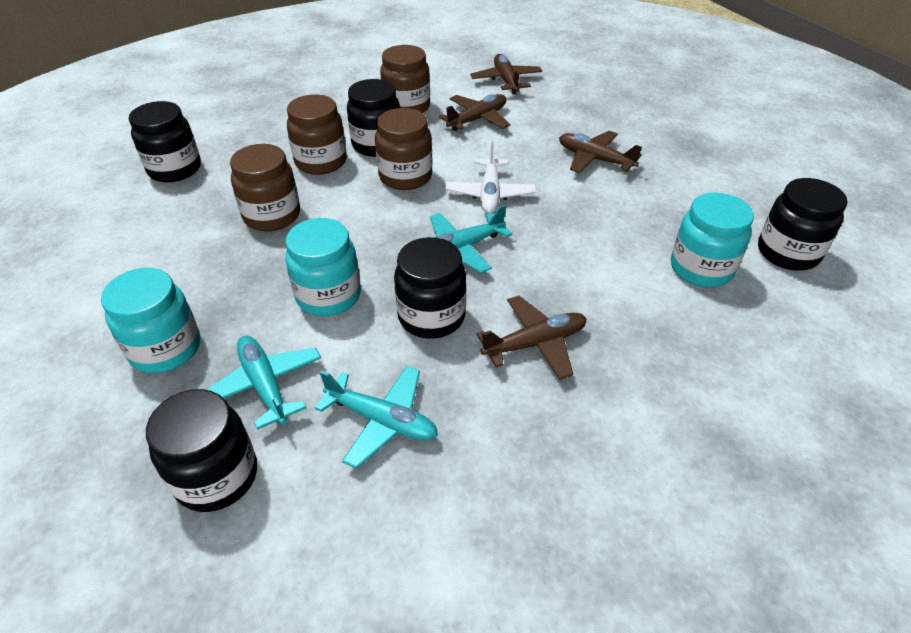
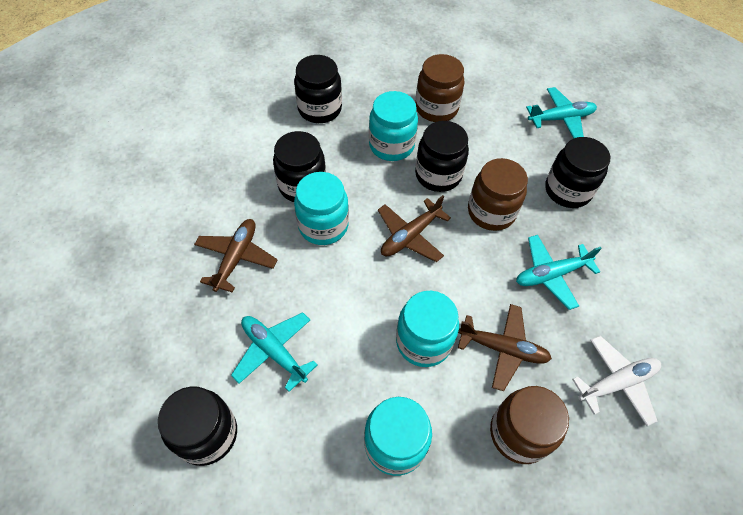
brown jar: [230,144,300,231] [287,95,347,175] [375,108,433,190] [380,45,430,113] = 4 -> [415,54,465,122] [468,158,528,231] [490,386,569,464] = 3
brown plane: [439,94,510,131] [470,54,542,95] [477,296,587,380] [559,131,642,173] = 4 -> [194,219,277,293] [378,195,451,262] [458,304,552,391] = 3
turquoise jar: [101,268,200,373] [285,218,361,316] [671,193,754,287] = 3 -> [294,172,349,245] [364,397,432,476] [369,91,418,161] [396,291,459,367] = 4

